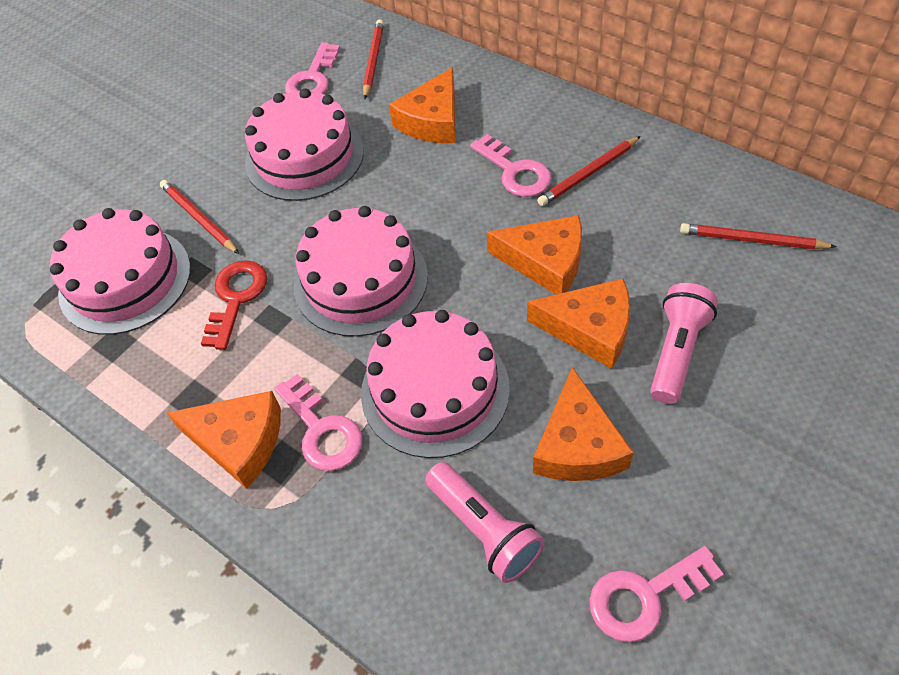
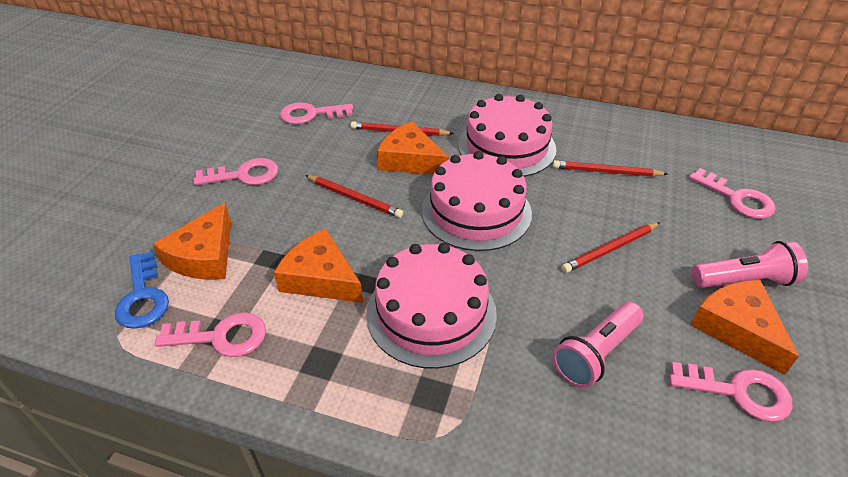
blue key: none = 0 -> [115,251,169,329] = 1
orange cheese: [167,391,281,489] [389,67,455,143] [487,215,582,295] [527,278,630,369] [533,367,634,481] = 5 -> [153,203,231,280] [274,229,363,303] [377,122,449,175] [690,280,799,375] = 4
pink cake: [50,208,191,335] [245,88,364,201] [294,206,428,337] [361,310,510,458] = 4 -> [366,243,497,369] [421,151,532,251] [458,94,556,177] = 3
pink key: [274,374,362,471] [285,42,340,94] [470,134,552,197] [589,546,724,643] = 4 -> [155,312,266,357] [193,158,278,185] [280,102,353,124] [669,362,793,422] [689,168,776,219] = 5
red key: [201,260,267,350] = 1 -> none = 0

